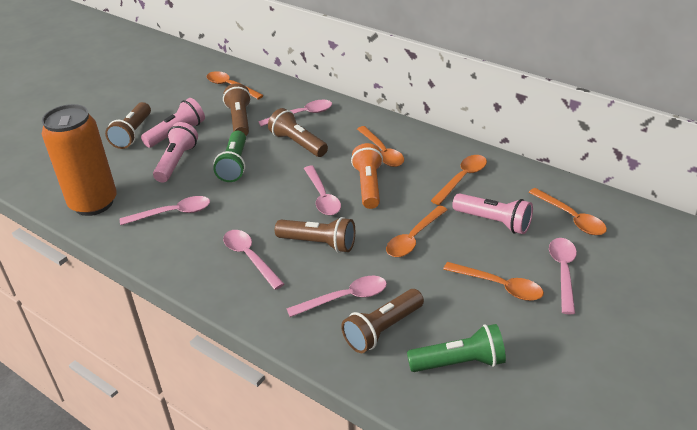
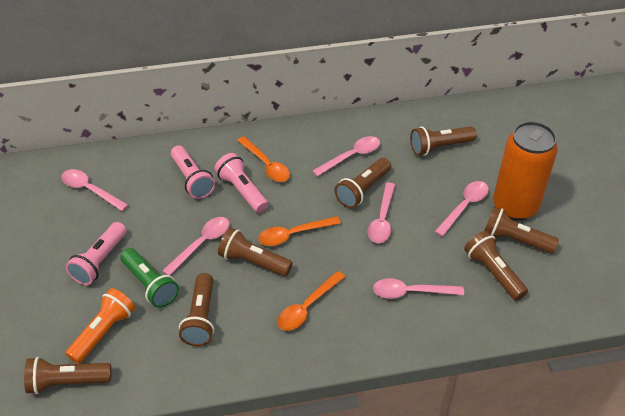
brown flashlight: [105,102,151,149] [223,83,251,136] [268,108,328,157] [275,217,355,253] [341,289,424,353] = 5 -> [24,357,112,394] [179,273,214,346] [218,228,293,276] [335,158,391,208] [410,126,476,156] [464,231,528,301] [484,207,559,254] = 7
green flashlight: [213,131,246,182] [407,324,506,372] = 2 -> [120,248,179,308] = 1
orange spoon: [206,71,264,100] [357,126,404,167] [386,205,448,257] [431,155,487,205] [443,262,544,301] [528,188,607,235] = 6 -> [237,136,290,182] [258,216,341,246] [277,271,345,331] = 3

